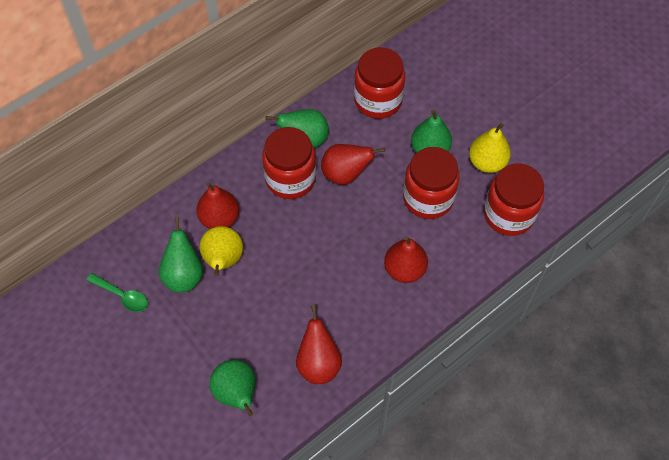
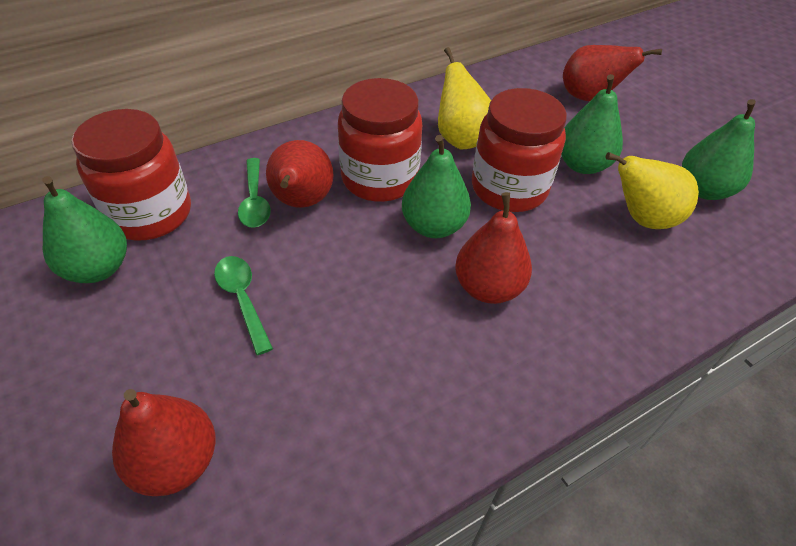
green spoon: [87,273,148,312] = 1 -> [214,256,273,355] [238,158,271,228] = 2
red jar: [262,127,316,199] [354,47,405,119] [403,147,460,219] [484,163,544,236] = 4 -> [72,109,191,241] [338,78,422,202] [472,88,567,212] = 3

